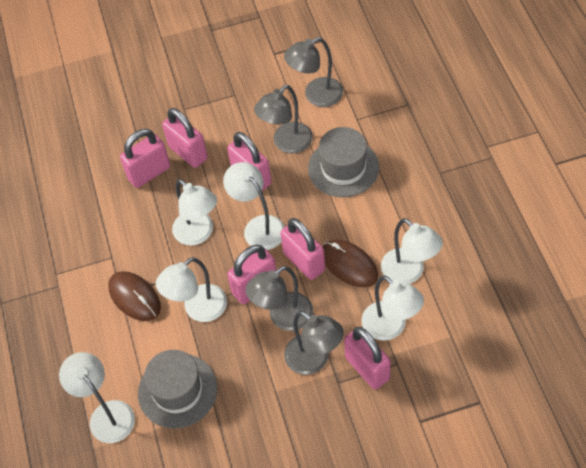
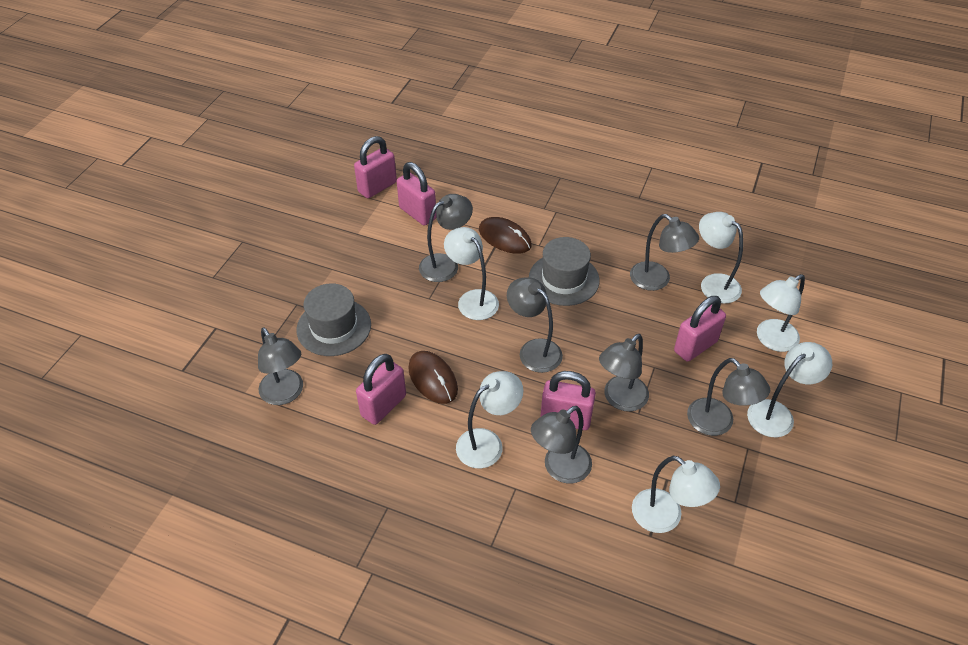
grey lamp: [245,266,313,331] [254,85,313,154] [284,37,343,107] [284,311,344,375] = 4 -> [258,327,303,405] [419,194,473,282] [507,277,563,373] [531,406,592,483] [599,334,649,412] [630,214,699,291] [687,358,770,436] = 7
pink padlock: [120,129,170,188] [162,108,208,168] [227,132,272,191] [227,245,277,305] [280,218,325,280] [344,327,391,390] = 6 -> [354,136,397,198] [356,354,406,425] [397,162,436,226] [540,371,596,430] [674,296,726,362] = 5

